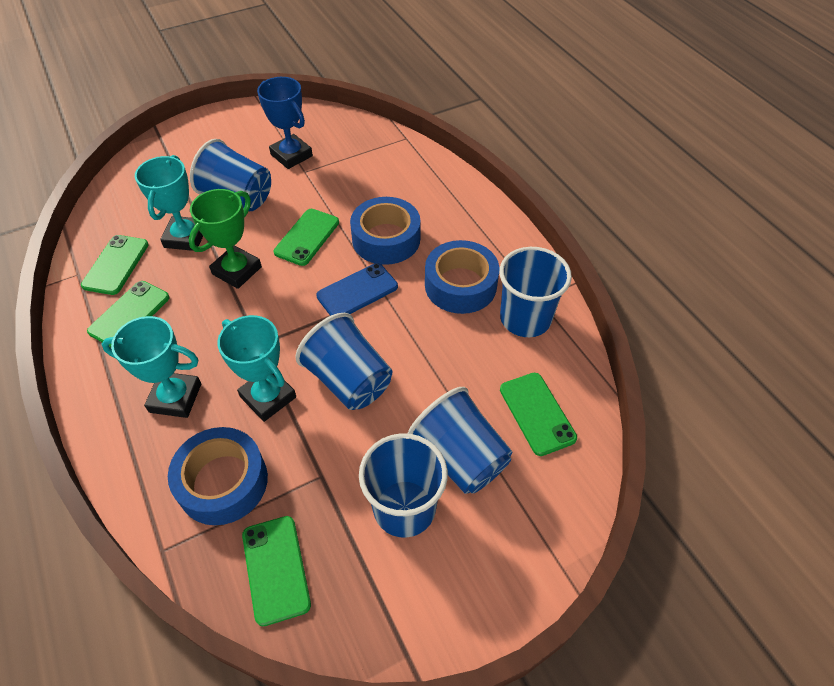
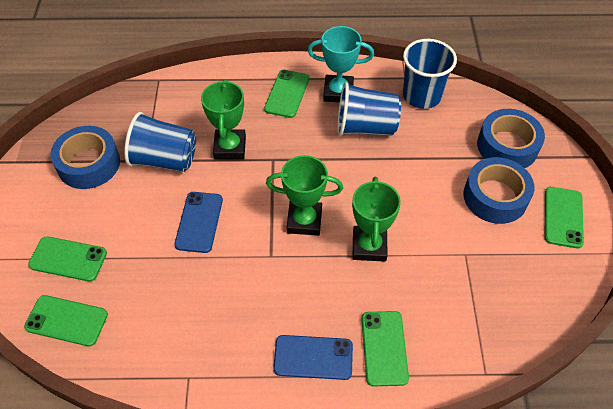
blue cup: [190,139,271,211] [295,313,392,410] [359,433,448,538] [408,387,513,494] [499,247,572,337] = 5 -> [124,112,196,172] [337,82,401,136] [403,39,457,109] = 3
blue phone: [316,263,398,316] = 1 -> [174,192,223,253] [273,335,353,380] = 2
blue trophy: [257,77,313,169] = 1 -> none = 0
green trophy: [189,189,262,289] = 1 -> [201,79,246,159] [266,155,343,236] [352,177,401,261] = 3
turquoise trophy: [102,316,201,418] [135,155,203,251] [217,315,296,422] = 3 -> [308,26,374,103] = 1

